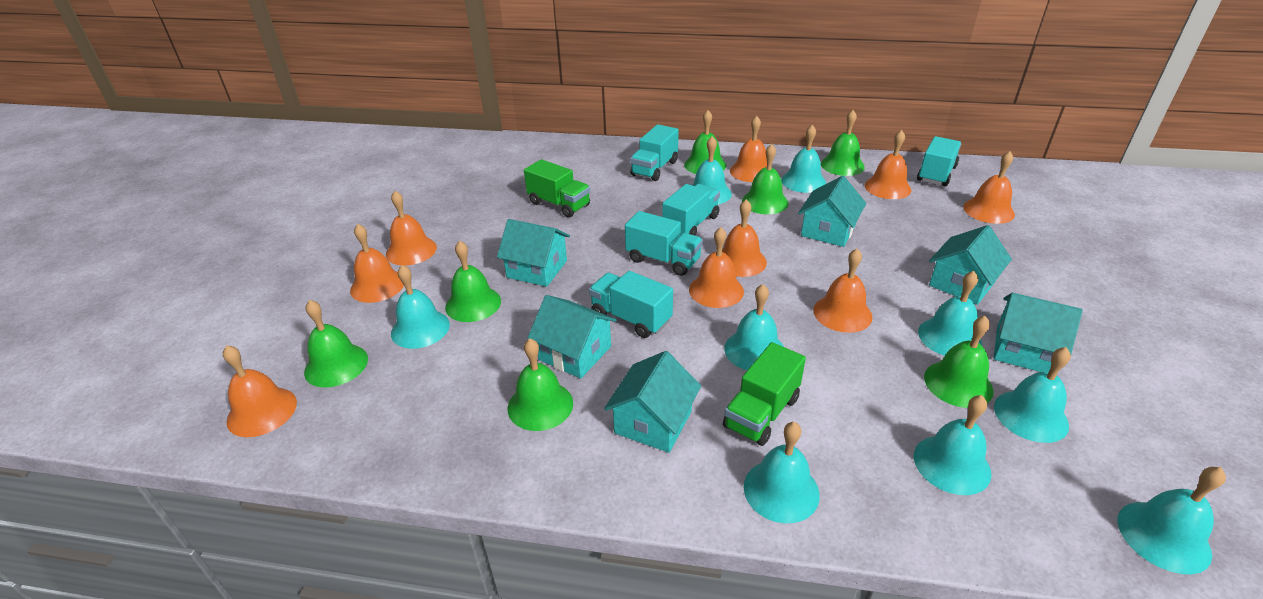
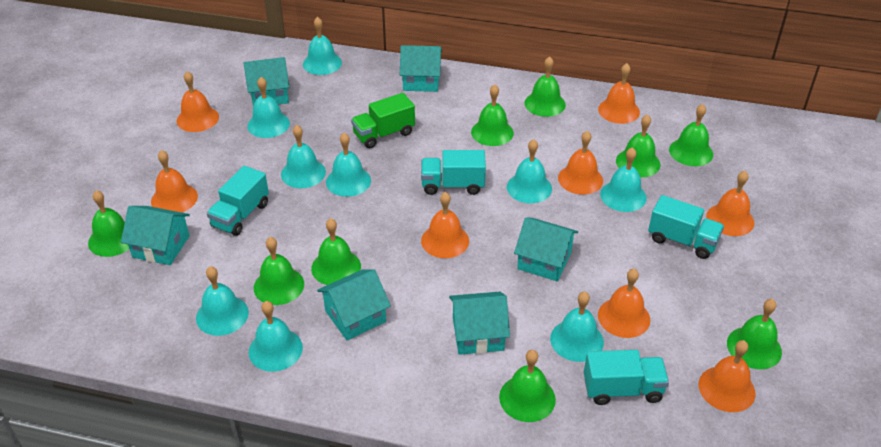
green bell: [304,300,368,387] [445,241,501,322] [508,339,573,431] [684,110,726,174] [742,144,788,214] [821,110,865,176] [924,316,994,408] = 7 -> [88,190,129,257] [254,237,304,305] [311,218,361,285] [471,84,514,146] [499,350,556,422] [525,56,566,117] [616,114,660,177] [669,104,713,166] [727,299,782,369] = 9
green truck: [524,159,590,218] [723,342,806,446] = 2 -> [351,93,415,148] = 1
orange bell: [223,345,297,437] [350,224,404,303] [386,191,437,265] [689,227,744,308] [722,199,767,277] [730,116,767,182] [813,249,872,333] [864,130,911,199] [963,151,1015,224] = 9 -> [151,150,198,213] [177,71,219,132] [421,192,469,258] [558,131,603,195] [598,63,640,124] [598,268,650,338] [698,340,755,412] [706,171,754,236] = 8
turquoise truck: [589,271,673,338] [625,211,703,276] [630,124,679,181] [662,184,720,236] [917,136,961,186] = 5 -> [207,166,269,236] [421,150,486,195] [584,350,669,405] [648,195,724,259] = 4

